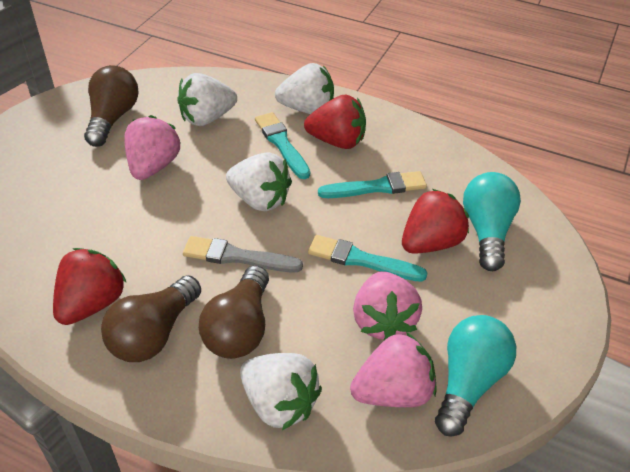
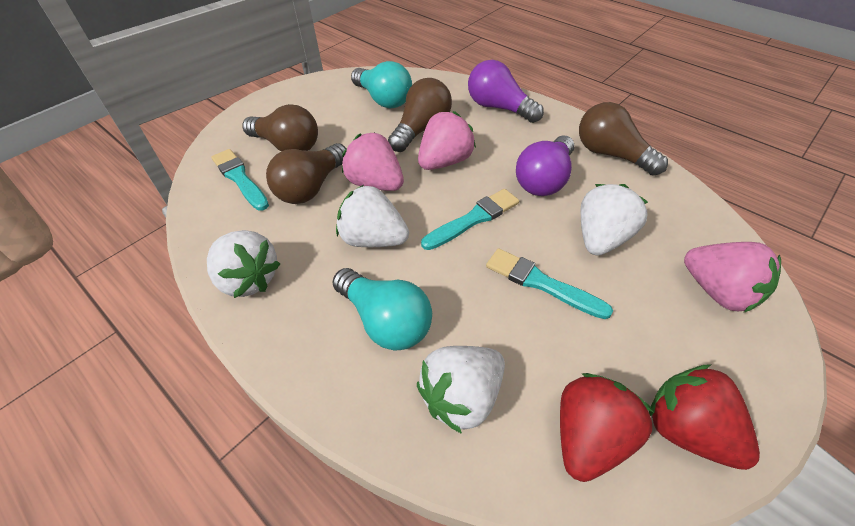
brown light bulb: [84,65,138,147] [101,275,201,362] [199,265,269,359] = 3 -> [242,104,318,151] [266,143,346,204] [388,78,452,152] [579,102,668,176] = 4
grey brush: [183,236,303,272] = 1 -> none = 0
purple light bulb: none = 0 -> [468,60,544,123] [516,135,574,196] = 2
red strawberry: [53,248,127,325] [304,95,366,149] [402,189,469,254] = 3 -> [560,373,654,482] [649,364,760,470] = 2

